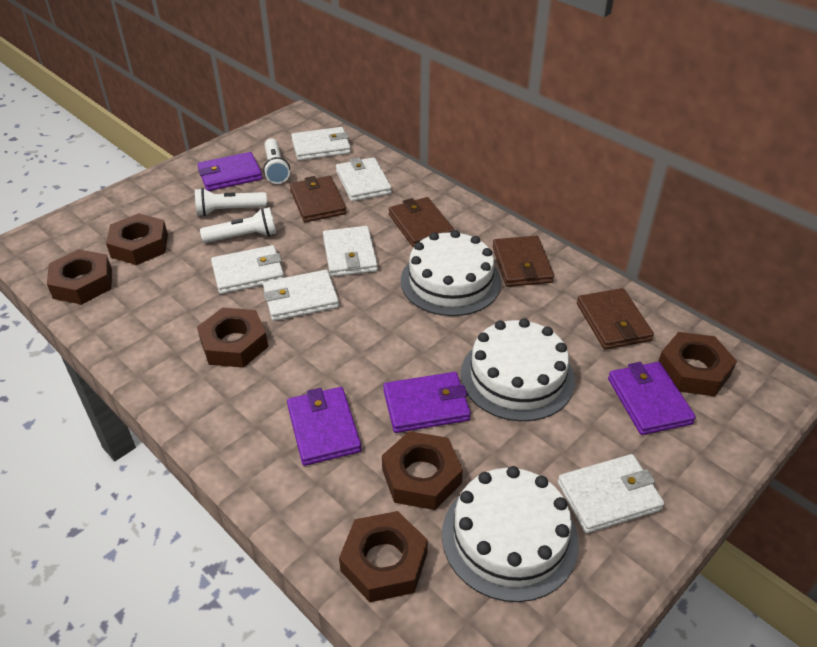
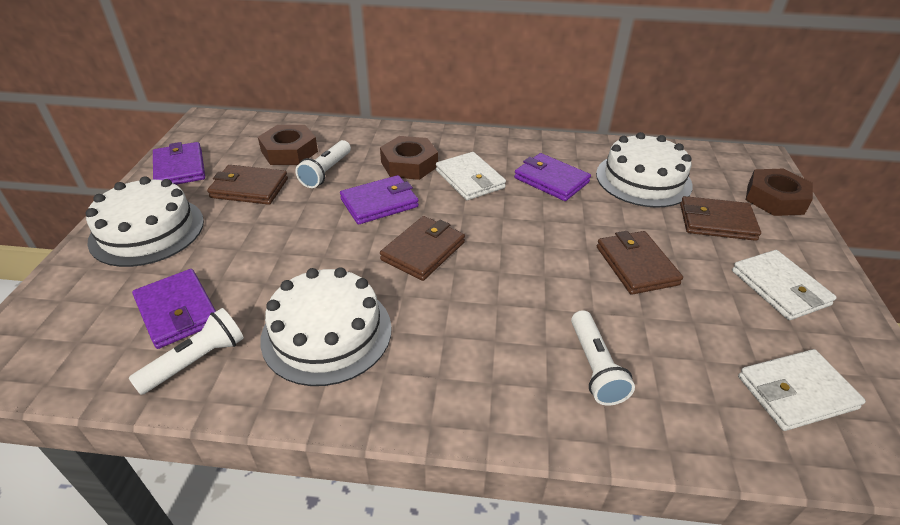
brown nut: [47,249,112,305] [106,213,168,265] [197,308,268,368] [339,511,428,602] [382,431,463,510] [658,332,737,396] = 6 -> [258,125,318,165] [380,136,438,180] [746,169,813,216] = 3
white wallet: [211,245,284,294] [263,270,339,321] [291,127,351,161] [323,226,378,277] [336,157,392,202] [557,454,665,533] = 6 -> [436,152,506,200] [732,250,837,320] [738,349,866,431] = 3

